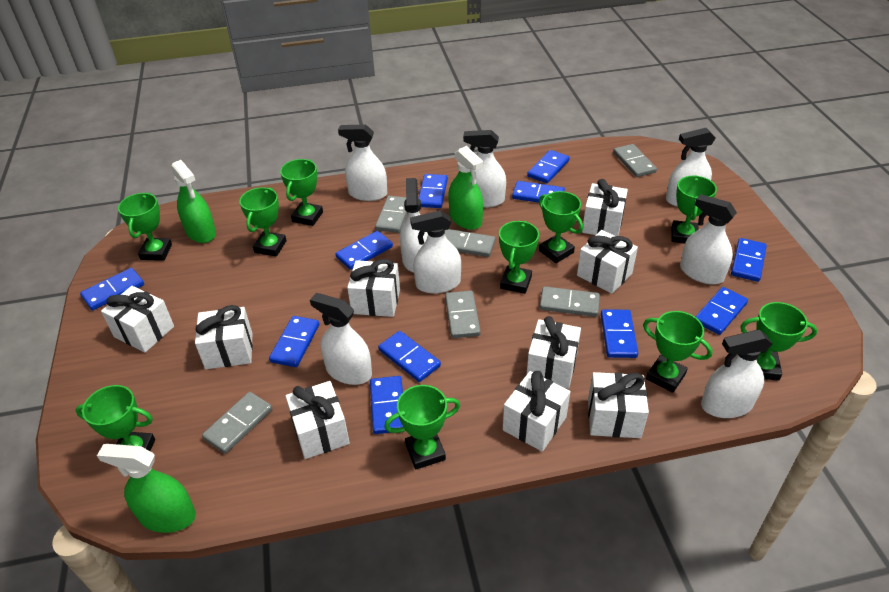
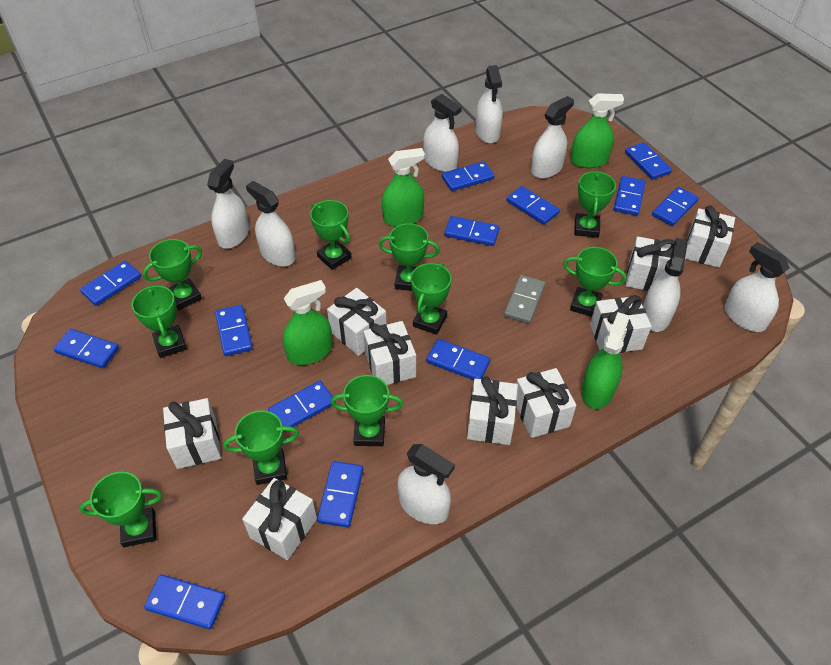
blue domino: [80,268,144,310] [269,316,319,367] [336,231,393,270] [370,376,403,434] [378,331,441,382] [419,174,448,208] [512,181,565,203] [527,150,570,183] [601,309,638,358] [695,287,748,335] [731,238,767,282] = 11 -> [54,329,119,369] [80,261,141,306] [144,574,226,629] [215,305,253,356] [268,381,333,432] [317,461,363,528] [426,339,490,380] [442,161,495,191] [444,216,500,246] [506,186,560,225] [614,176,646,216] [625,142,672,180] [652,187,699,226] = 13
green spray bottle: [97,444,196,533] [171,160,216,243] [448,146,483,230] = 3 -> [283,280,333,365] [382,148,425,227] [570,93,624,168] [581,312,629,409] = 4
grey domino: [202,392,272,454] [375,196,408,233] [445,229,495,257] [445,291,481,338] [540,286,600,317] [613,144,657,177] = 6 -> [504,275,545,324] = 1

